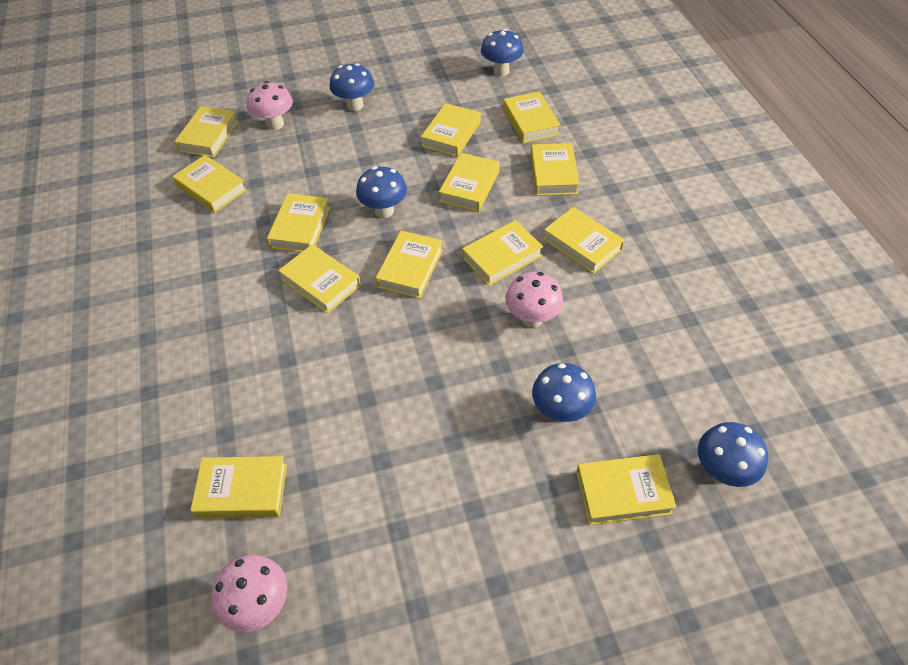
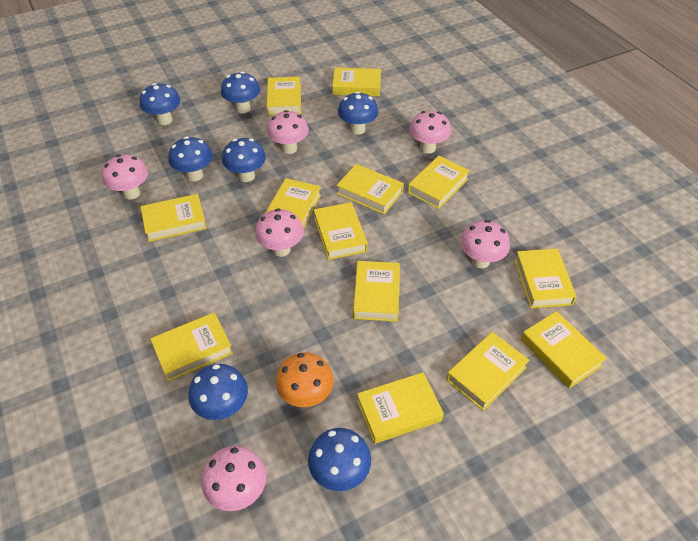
blue mushroom: [330,63,374,111] [356,167,407,218] [481,29,524,76] [532,363,596,422] [698,422,768,487] = 5 -> [140,83,180,125] [168,137,213,181] [189,364,248,420] [221,72,260,113] [222,138,266,182] [308,428,371,491] [338,92,378,135] = 7
orange mushroom: none = 0 -> [275,352,334,407] = 1
pink mushroom: [211,555,287,632] [247,81,293,130] [505,272,563,327] = 3 -> [102,154,148,199] [201,446,266,511] [255,209,304,257] [267,110,309,154] [409,111,451,154] [460,220,510,268] = 6

